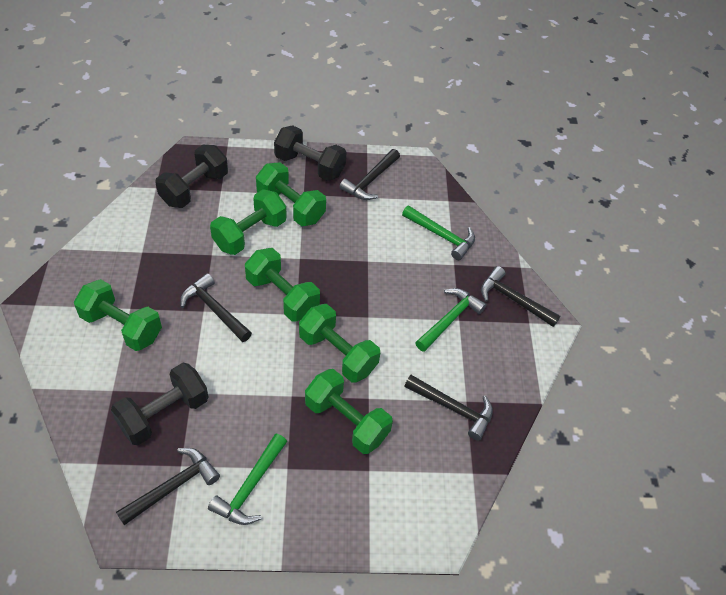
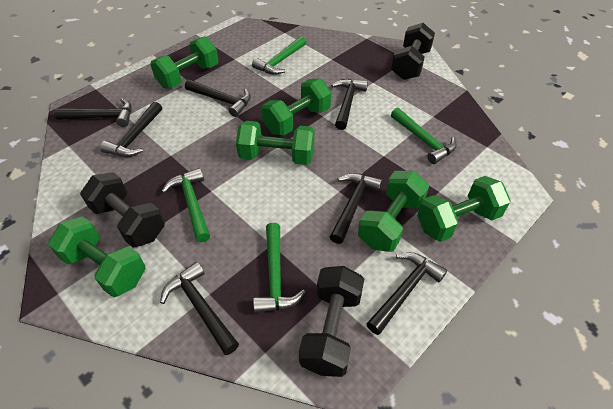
black hammer: [116,448,220,525] [180,273,252,342] [339,149,400,200] [405,375,493,441] [481,266,560,327] = 5 -> [54,98,131,127] [100,102,162,157] [160,262,239,355] [185,79,251,117] [330,173,383,244] [331,79,368,130] [366,252,447,335] = 7
green hammer: [208,433,287,525] [402,205,475,260] [415,288,487,352] = 3 -> [161,168,210,242] [252,36,306,75] [253,223,306,313] [391,108,457,164] = 4

